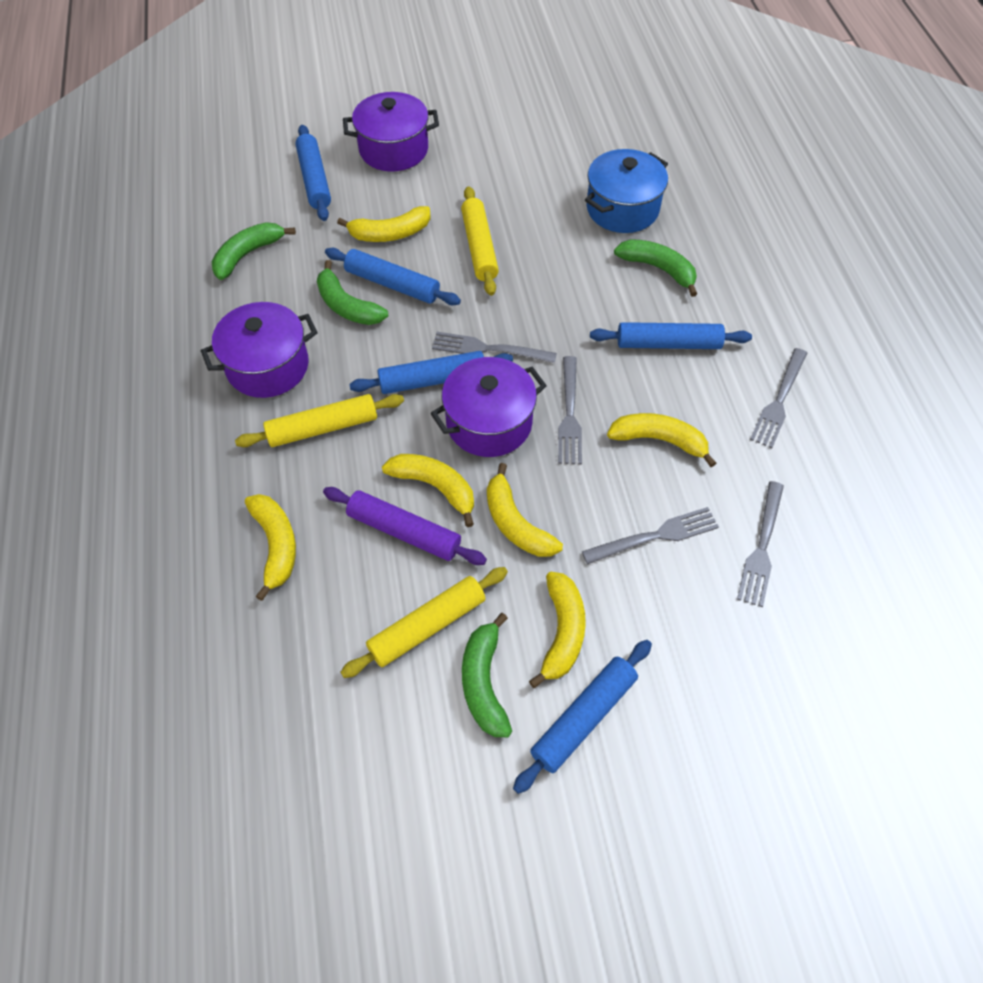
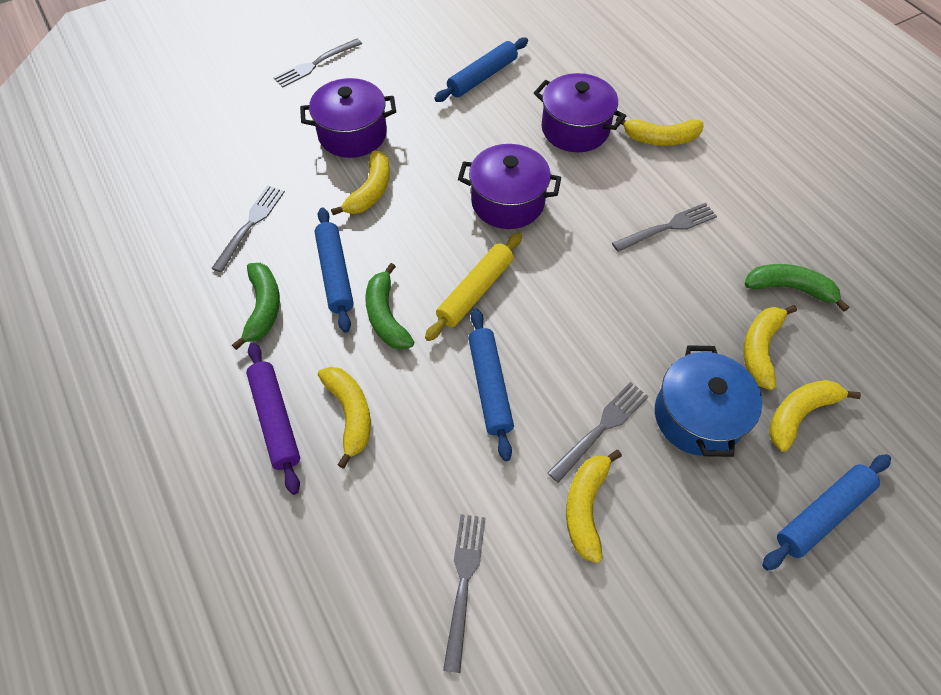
blue rolling pin: [295,125,331,221] [325,248,461,305] [349,351,513,394] [513,640,652,794] [590,322,752,349] = 5 -> [315,207,354,333] [434,37,528,102] [468,308,514,461] [762,454,891,570] = 4
green banana: [212,222,296,280] [317,260,388,325] [462,613,512,737] [614,239,697,297] = 4 -> [232,263,280,350] [365,263,414,350] [745,264,849,312] = 3
yellow rolling pin: [235,394,404,447] [340,567,508,678] [461,186,499,296] = 3 -> [425,232,522,341] = 1

